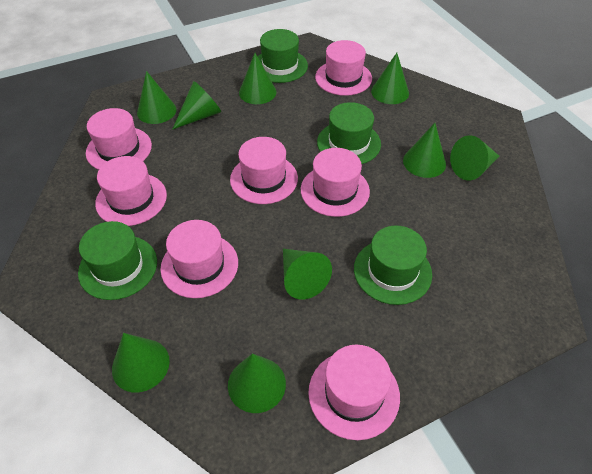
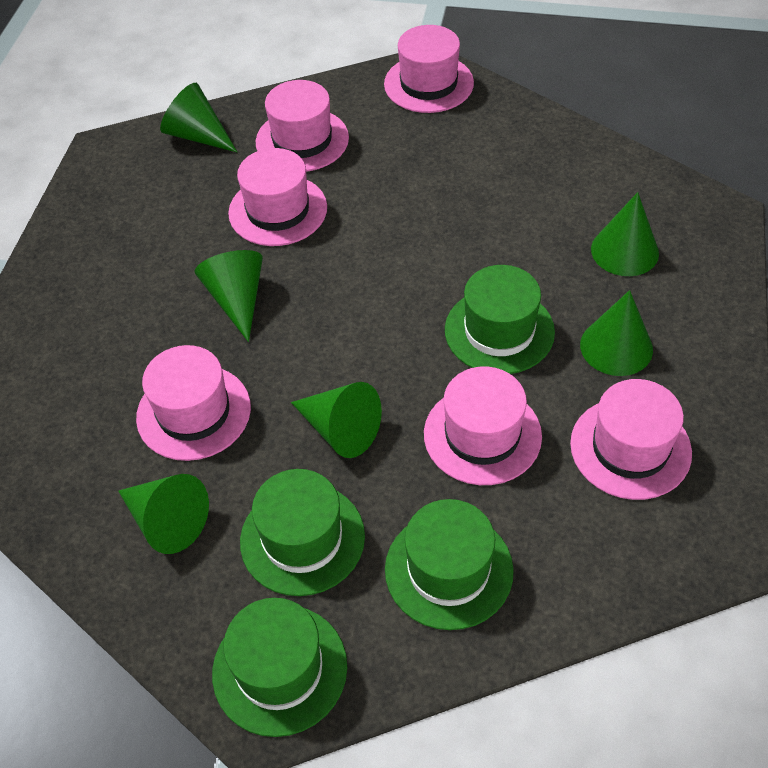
green cone: [112,333,170,393] [137,71,177,124] [172,81,221,130] [228,353,286,413] [239,53,276,104] [283,249,332,299] [371,53,409,104] [403,123,446,178] [450,135,500,180] = 9 -> [118,474,209,554] [160,83,237,152] [195,250,263,342] [291,382,382,458] [580,290,653,376] [591,192,659,276] = 6
pink hat: [86,108,152,170] [95,156,167,226] [160,220,238,298] [230,137,298,204] [301,148,370,217] [308,345,400,440] [315,40,372,96] = 7 -> [136,345,251,461] [228,148,327,246] [256,80,349,172] [384,25,474,113] [424,366,542,485] [570,379,692,500] = 6

